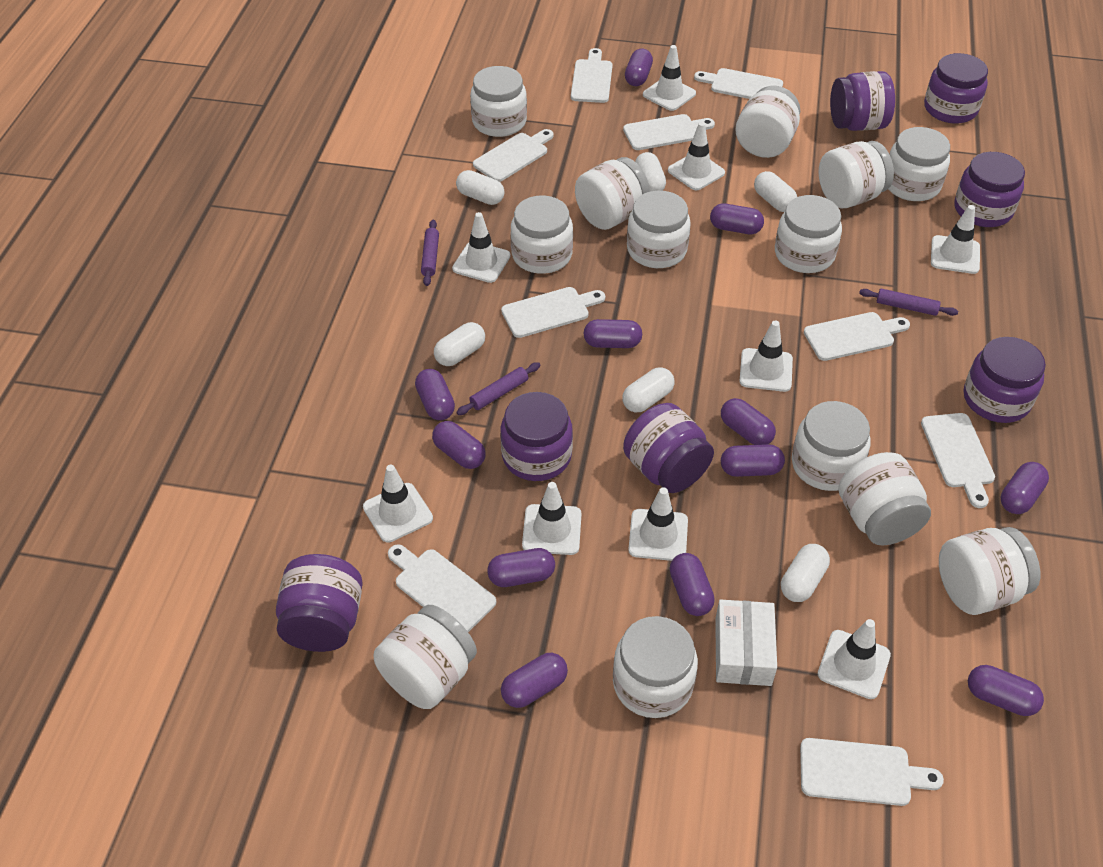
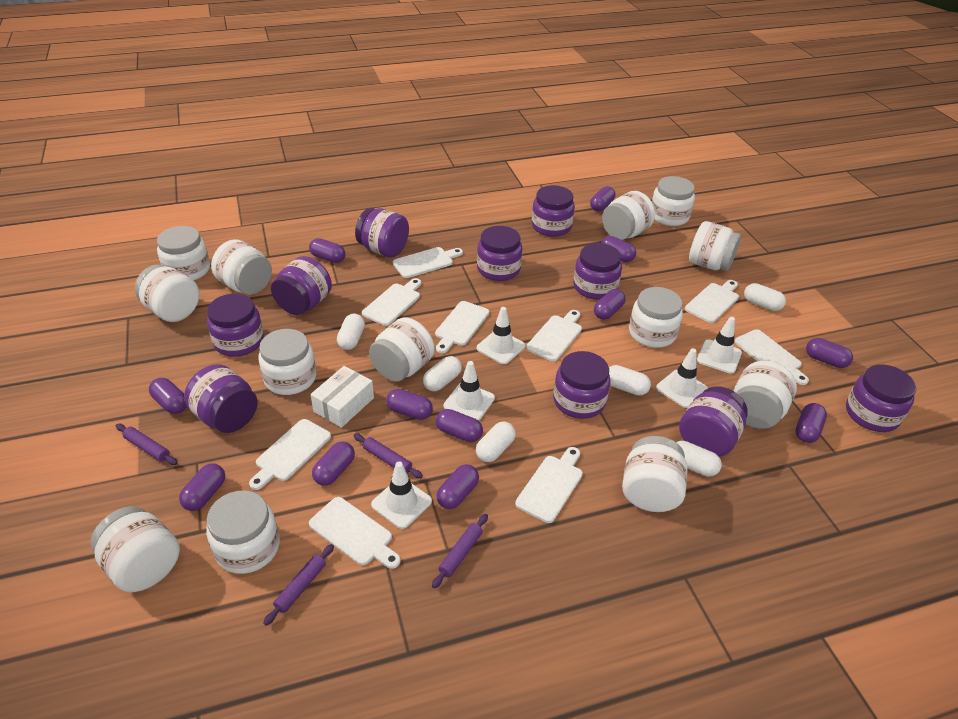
purple jar: [276,554,363,652] [500,392,573,481] [623,403,714,493] [830,71,895,131] [924,53,988,124] [954,152,1025,227] [964,337,1046,423] = 7 -> [184,364,258,433] [207,294,264,357] [271,256,332,315] [355,208,409,258] [477,226,522,281] [532,185,575,237] [553,351,610,419] [573,243,622,300] [679,386,748,457] [846,364,917,432] = 10
purple rolling pin: [421,220,439,286] [456,362,540,415] [859,289,958,316] = 3 -> [116,424,178,465] [263,544,334,626] [354,433,423,478] [432,514,488,588] = 4
white traffic cone: [363,465,433,543] [452,212,511,283] [522,482,582,555] [628,487,688,561] [643,45,696,111] [668,122,725,190] [740,321,793,392] [818,619,891,699] [931,205,980,274] = 9 -> [371,462,432,529] [443,361,495,421] [477,307,525,364] [656,348,708,408] [697,317,742,374] = 5

